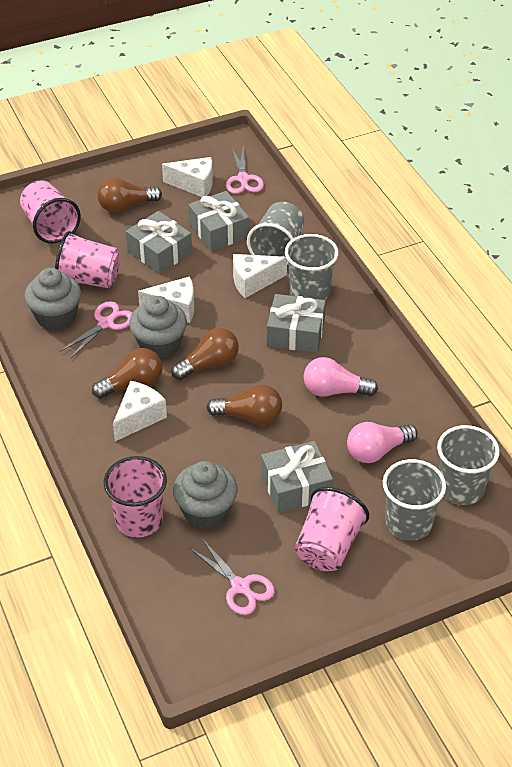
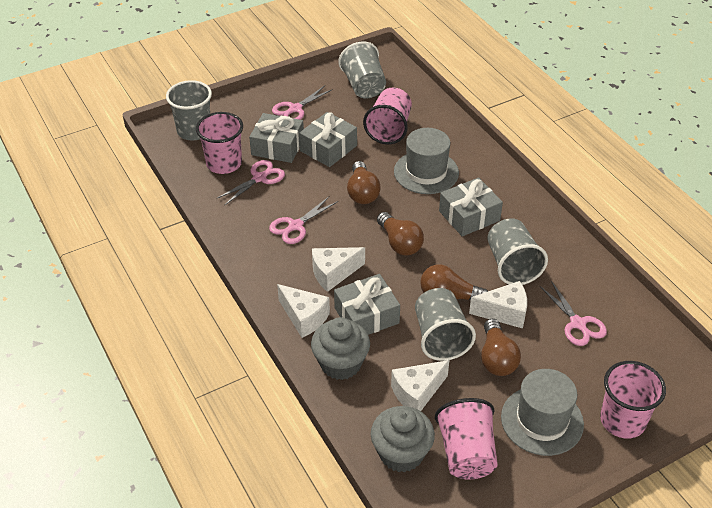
grey cupcake: [25,268,81,330] [129,296,187,359] [173,461,238,529] = 3 -> [311,317,370,380] [371,406,435,472] = 2
grey hat: none = 0 -> [394,128,459,194] [501,369,584,456] = 2
pink light bulb: [304,357,378,397] [347,422,418,463] = 2 -> none = 0
pink scissors: [60,301,132,359] [190,539,275,615] [226,145,264,194] = 3 -> [216,160,285,205] [269,196,338,244] [272,86,333,120] [540,281,607,346] = 4

